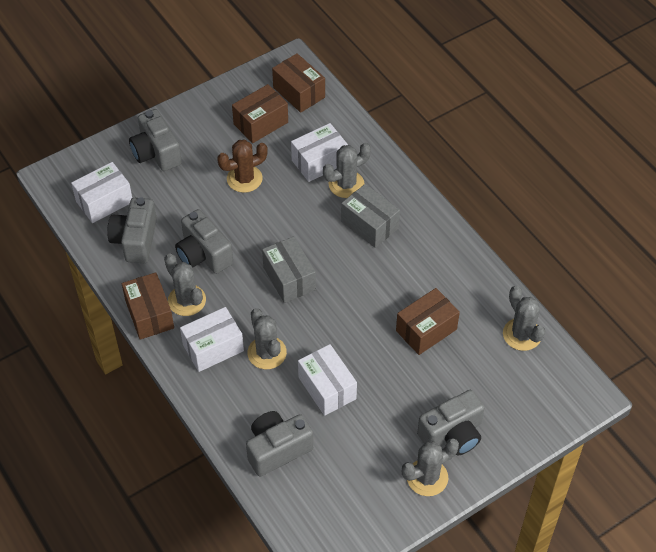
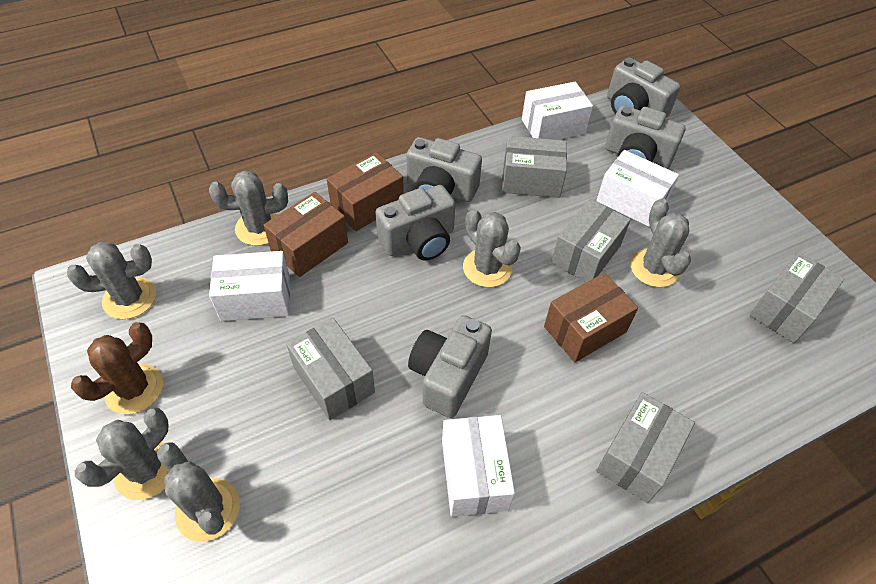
brown box: [122,272,174,339] [232,84,288,143] [272,53,325,113] [396,288,460,355] = 4 -> [264,192,348,277] [327,152,404,231] [544,273,638,362] = 3
grey box: [262,236,316,303] [341,184,400,248] = 2 -> [286,318,375,420] [502,136,567,198] [551,199,631,282] [596,392,695,503] [750,252,844,343] = 5
grey cactus: [164,253,206,316] [247,308,287,369] [323,143,371,198] [402,438,459,496] [503,286,545,351] = 5 -> [67,242,156,319] [75,408,169,500] [157,442,240,542] [209,171,288,246] [463,209,521,287] [630,198,691,287] = 6

